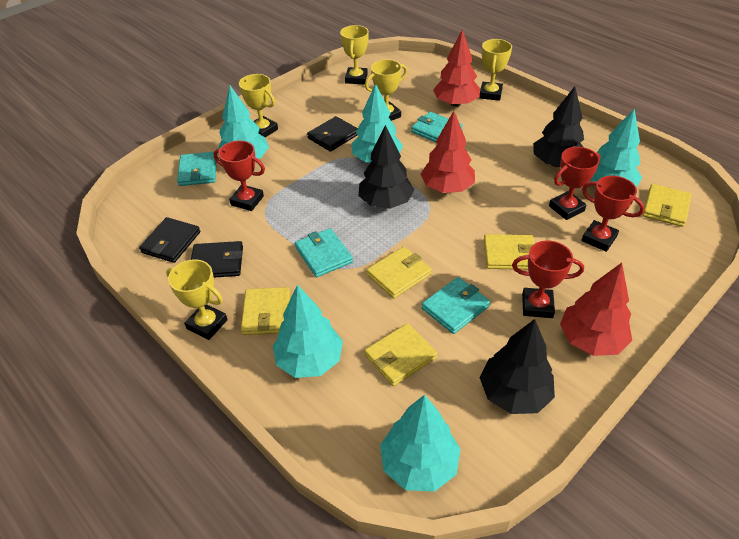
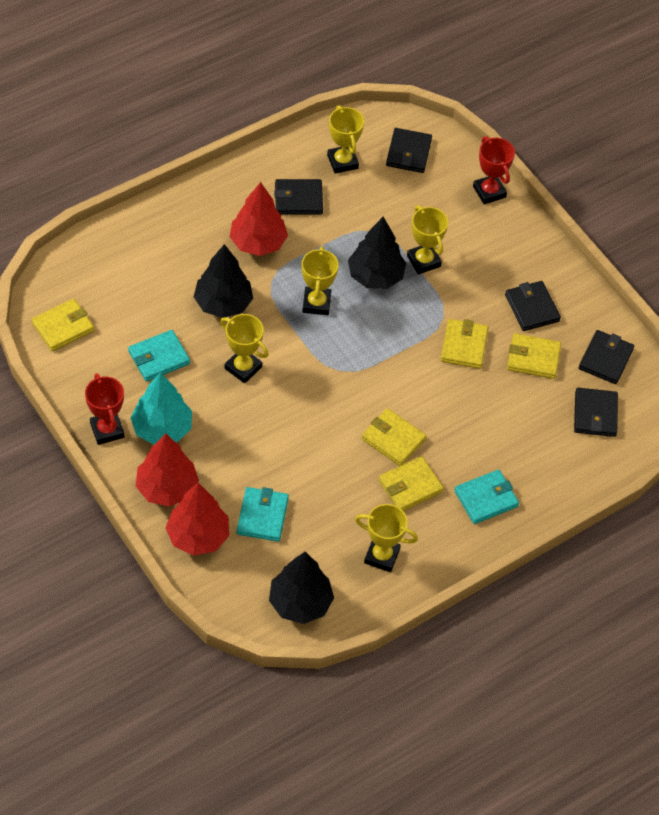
black wallet: [139,217,200,263] [191,241,243,278] [307,116,358,152] = 3 -> [274,179,323,214] [386,128,432,173] [505,281,561,331] [574,388,618,437] [579,330,634,384] = 5
red trophy: [214,140,265,211] [512,241,584,318] [549,147,601,220] [582,176,645,252] = 4 -> [85,373,124,445] [473,136,515,204] = 2
turquoise tree: [217,85,269,159] [273,285,343,378] [351,83,403,162] [380,395,461,492] [590,109,642,187] = 5 -> [130,372,192,445] = 1
turquoise wallet: [177,152,216,186] [295,228,353,277] [411,112,463,143] [422,277,490,334] = 4 -> [128,330,190,382] [237,487,289,542] [454,470,519,524] = 3

